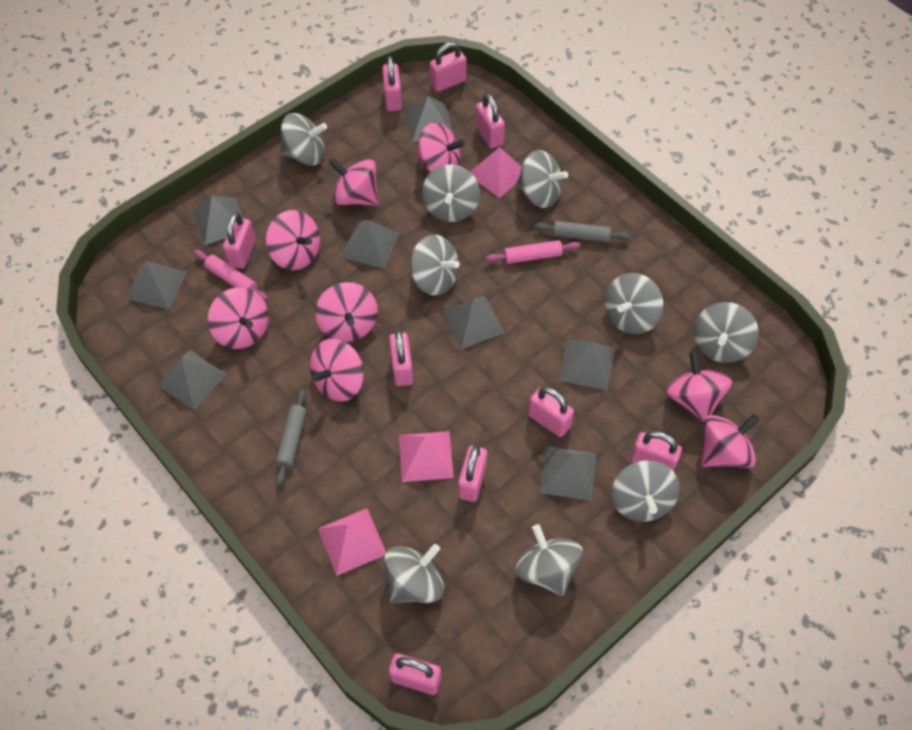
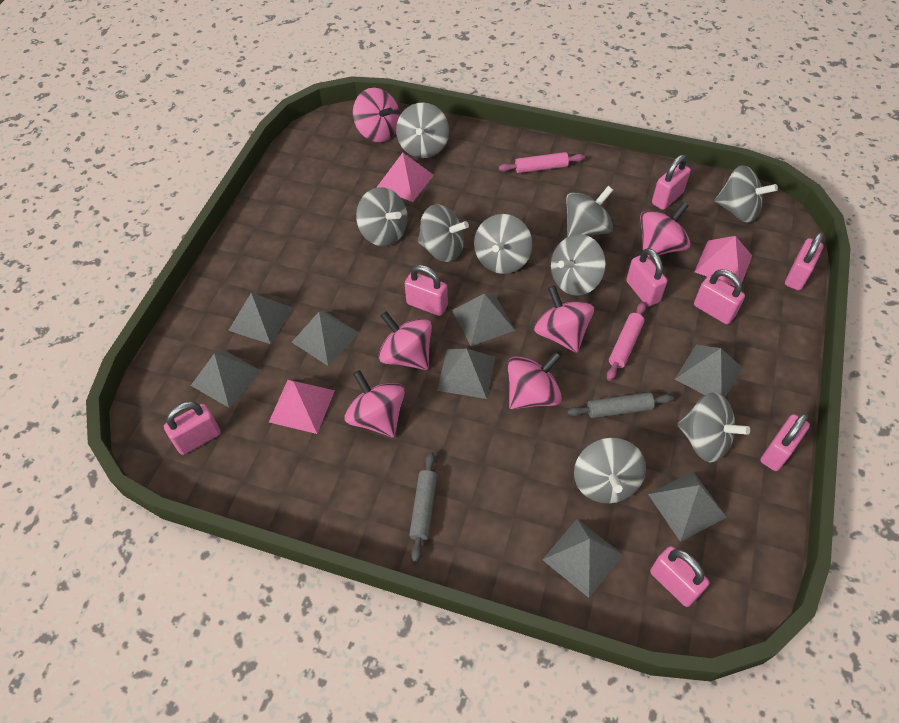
pink padlock: [223,212,256,269] [382,56,402,111] [389,330,413,386] [389,653,441,695] [430,42,467,92] [458,445,487,502] [475,93,505,149] [528,386,574,437] [630,431,682,471] = 9 -> [164,401,221,455] [405,265,448,316] [626,248,667,307] [650,546,709,607] [652,155,691,210] [694,269,745,324] [760,413,810,471] [785,232,824,290] = 8
pink spinning top: [208,287,269,349] [266,210,320,270] [310,339,364,402] [315,282,378,342] [329,158,379,206] [416,123,465,172] [666,352,732,422] [701,414,760,468] = 8 -> [344,370,405,437] [353,88,400,142] [378,311,432,370] [508,351,562,409] [534,285,594,353] [640,202,691,258] = 6

